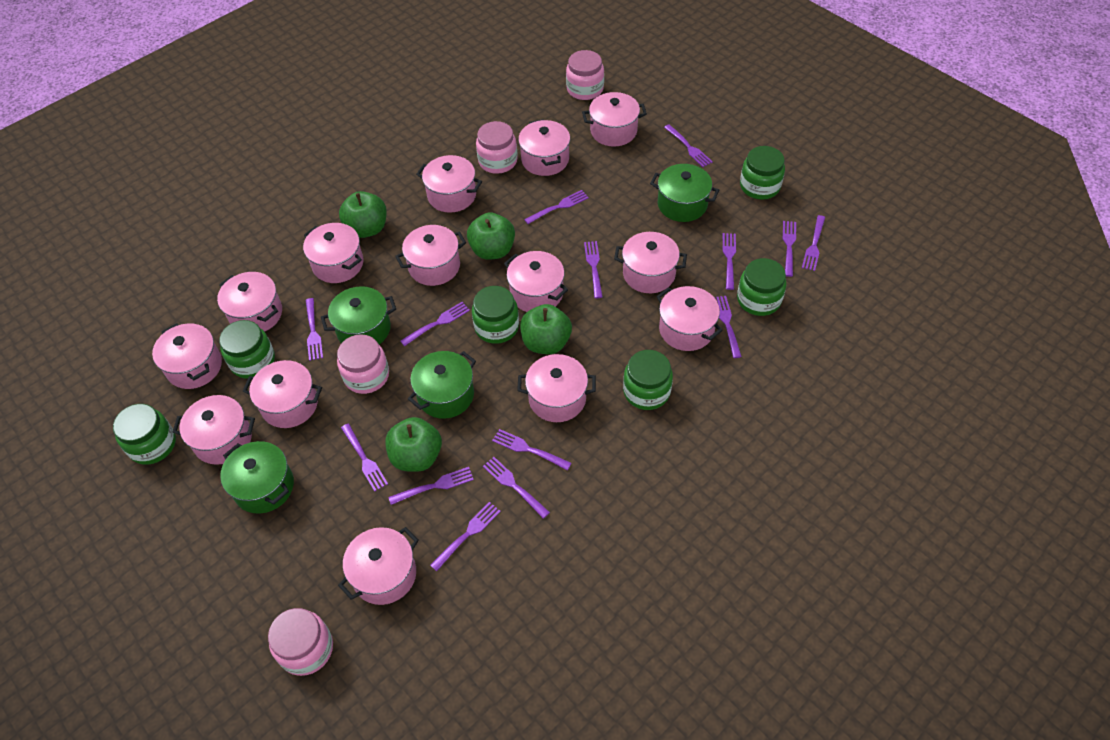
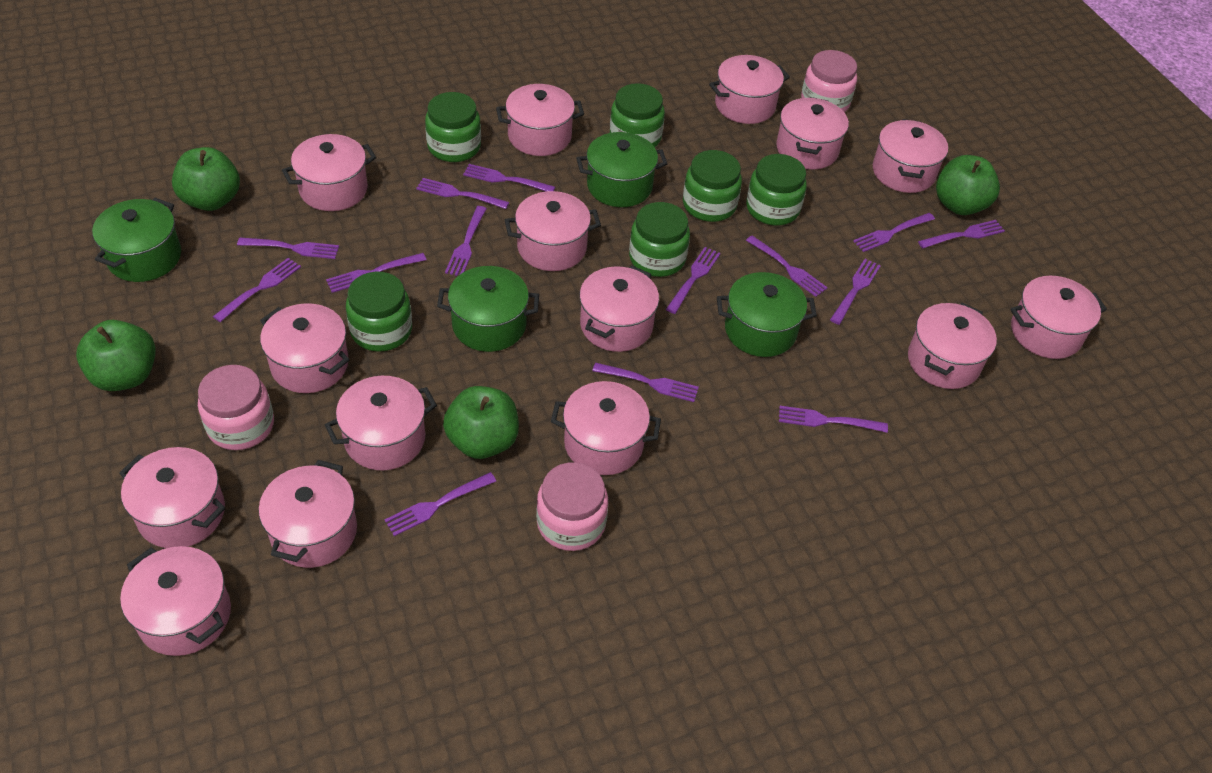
pink jar: [268,608,333,676] [337,334,389,394] [476,121,518,174] [566,50,604,100] = 4 -> [198,365,274,450] [536,462,608,551] [801,50,857,112] = 3
pink pot: [152,323,222,389] [173,395,255,465] [217,272,282,332] [243,360,322,428] [303,223,364,283] [338,527,419,605] [395,225,466,286] [416,155,482,213] [504,251,568,312] [517,354,596,422] [518,119,570,176] [582,92,647,147] [614,232,687,293] [656,286,723,351] = 14 -> [119,447,225,548] [120,546,231,656] [259,460,357,568] [260,303,349,393] [282,134,376,211] [325,376,437,470] [496,84,584,156] [505,191,601,271] [551,381,661,475] [579,265,659,352] [709,55,790,124] [776,97,849,169] [873,119,948,193] [908,303,997,389] [1010,276,1107,359] = 15

